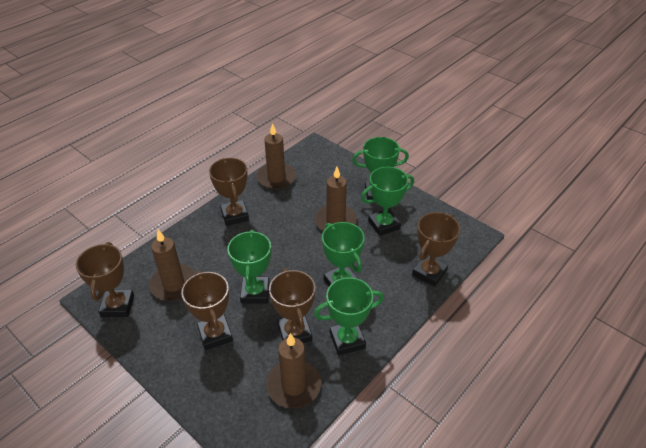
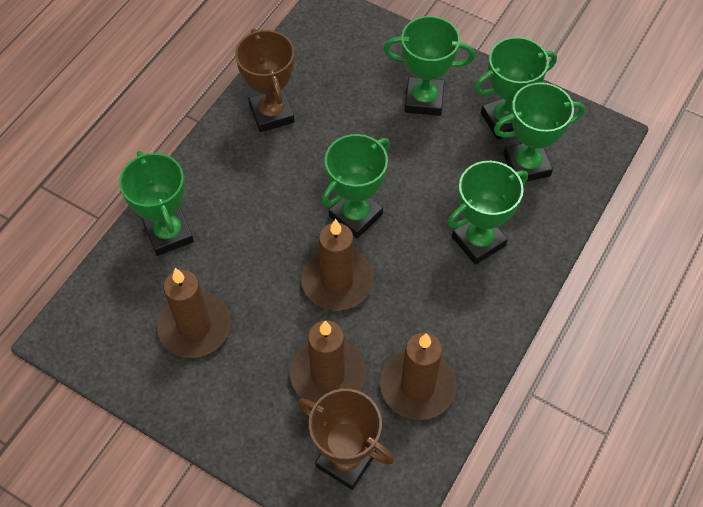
brown trophy: [76,242,134,317] [181,271,233,350] [209,158,249,226] [269,268,315,343] [412,212,460,287] = 5 -> [235,28,295,132] [298,389,395,490] = 2
green trophy: [227,230,271,304] [314,277,384,355] [322,222,365,286] [352,137,409,200] [361,167,414,236] = 5 -> [119,151,194,256] [322,134,390,238] [384,16,475,116] [448,161,528,265] [474,37,557,140] [494,82,585,182] = 6

